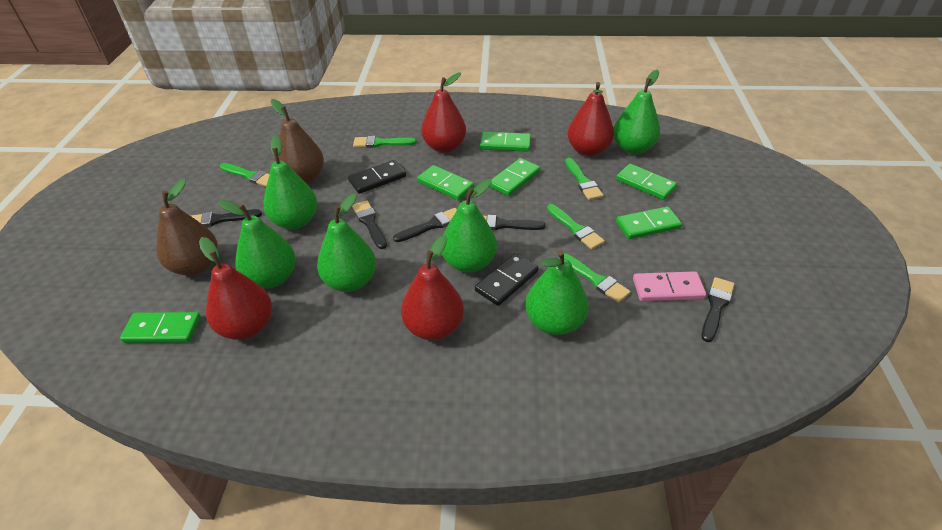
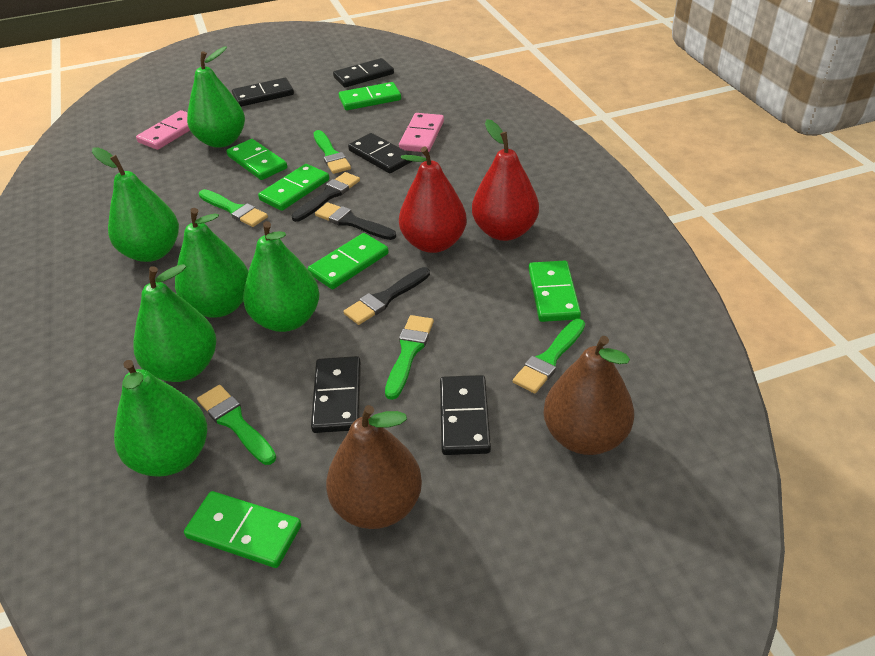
black brush: [191,209,262,227] [352,200,387,249] [393,208,457,242] [483,215,546,230] [701,277,734,342] = 5 -> [291,172,360,222] [315,202,396,240] [343,267,430,325] = 3
black domino: [348,160,406,194] [475,253,538,306] = 2 -> [232,78,294,107] [311,356,361,433] [333,58,394,88] [348,133,412,173] [440,375,491,455] = 5
pink domino: [633,271,706,301] = 1 -> [136,110,190,150] [399,113,444,152] = 2
red pear: [199,237,272,340] [401,235,464,340] [421,72,466,153] [568,82,614,156] = 4 -> [399,146,467,253] [472,119,539,241] = 2

